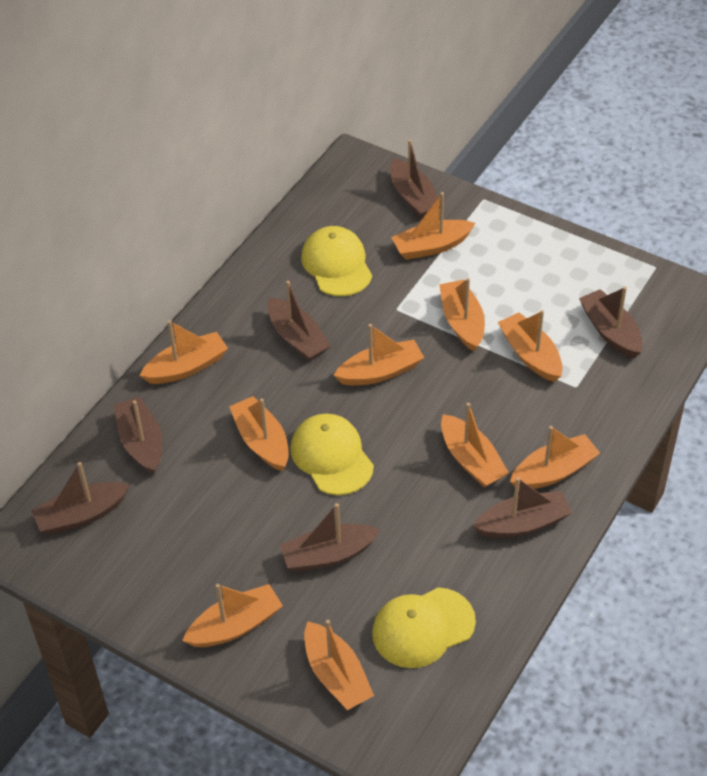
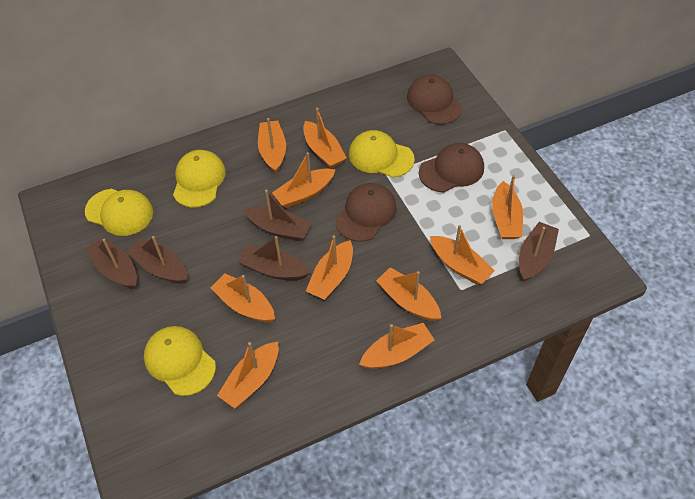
brown boat: [31,462,130,535] [114,397,162,474] [268,281,331,361] [280,503,380,572] [390,140,438,218] [473,477,572,538] [579,286,643,359] = 7 -> [85,237,137,289] [126,236,188,284] [238,236,311,280] [244,190,312,241] [519,222,559,281] = 5
brown cap: none = 0 -> [335,183,397,242] [407,74,462,125] [419,143,484,192] = 3
yellow cap: [290,414,374,495] [301,226,372,296] [372,587,476,668] = 3 -> [85,189,153,236] [144,326,216,396] [173,150,226,208] [349,130,414,178] = 4

